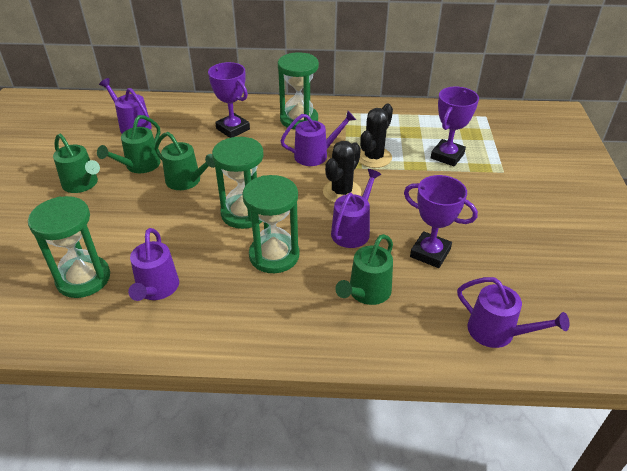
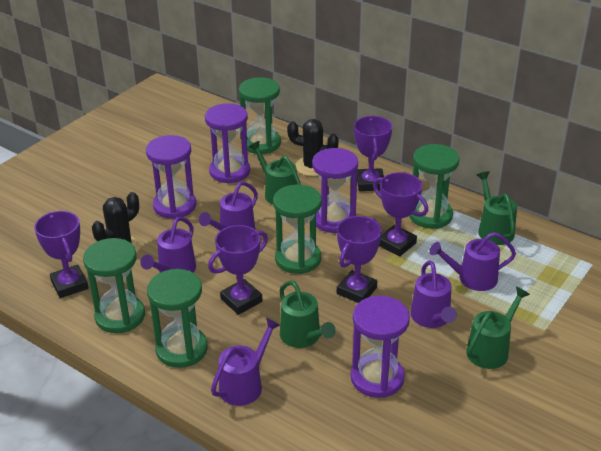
green hourglass: [28,196,110,298] [212,137,264,229] [242,175,300,273] [278,52,319,130] = 4 -> [83,238,145,333] [147,269,208,368] [239,77,281,154] [273,184,322,274] [409,144,460,229] = 5
purple hourglass: none = 0 -> [146,135,196,219] [205,103,250,183] [312,148,358,233] [351,296,410,398] = 4
purple trophy: [208,62,250,138] [404,175,478,268] [431,87,479,166] = 3 -> [34,211,88,298] [208,225,268,315] [337,216,382,303] [354,116,392,191] [373,172,428,257] = 5

